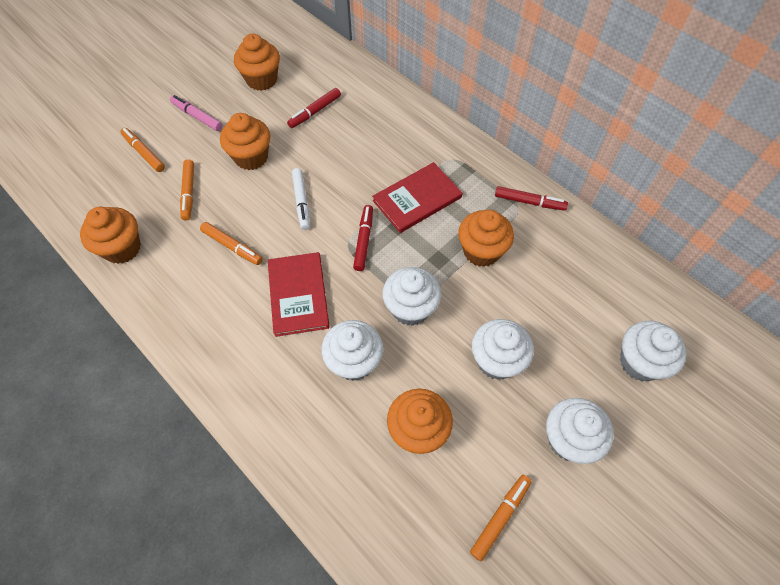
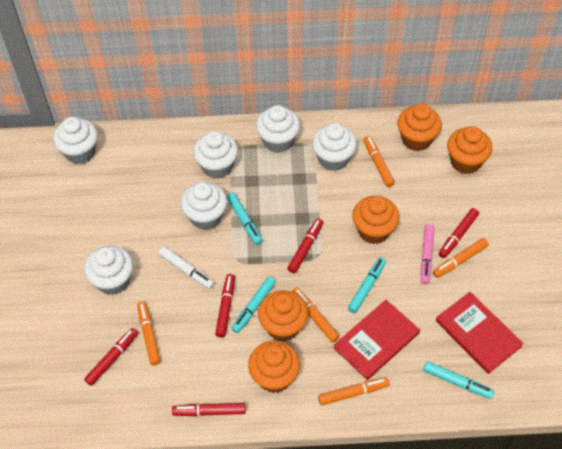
orange marker: [120,128,165,172] [180,159,194,221] [200,222,263,265] [470,475,532,561] = 4 -> [137,301,161,366] [291,287,340,342] [318,377,389,405] [364,136,395,187] [433,238,489,278] = 5
red marker: [287,88,341,128] [353,205,373,271] [495,186,568,211] = 3 -> [84,328,138,386] [172,403,246,416] [215,274,235,338] [287,218,323,273] [439,208,479,258] = 5
turquoise marker: none = 0 -> [227,192,262,245] [232,276,276,333] [348,257,386,313] [423,361,494,399] = 4
white cupcake: [321,320,383,381] [383,267,441,326] [472,319,534,380] [546,398,614,464] [620,321,687,381] = 5 -> [53,117,98,164] [84,245,133,295] [181,182,227,230] [193,131,238,179] [256,105,300,153] [312,123,357,171] = 6

